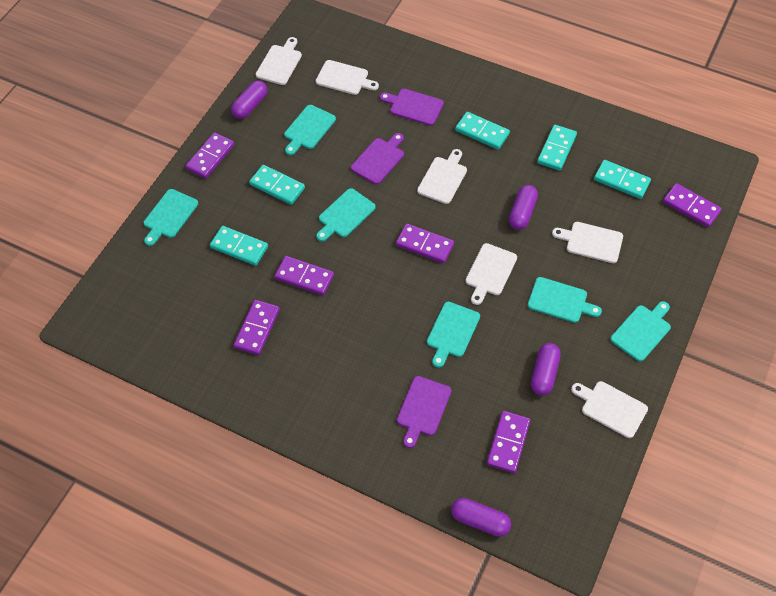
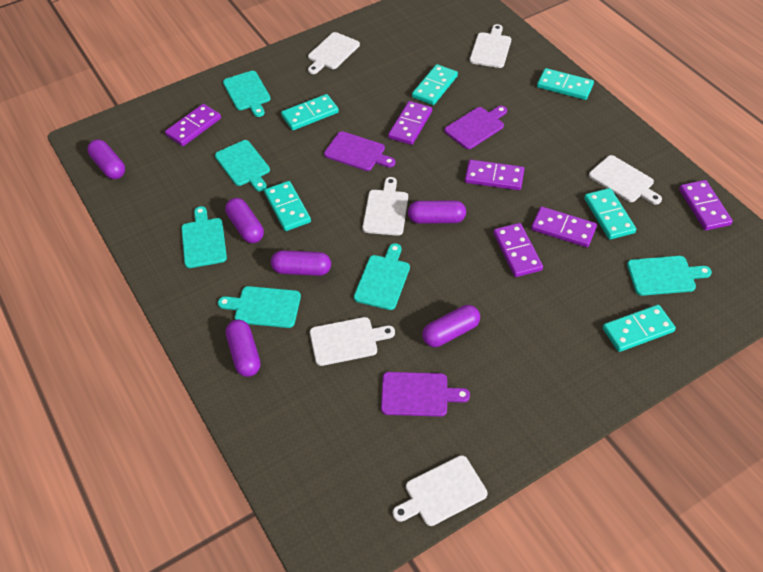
purple capsule: [231,81,268,119] [451,498,511,537] [509,185,538,230] [531,343,561,396] = 4 -> [87,140,125,179] [225,198,264,243] [226,320,260,377] [271,250,331,276] [408,200,466,224] [422,305,480,347] = 6
turquoise domino: [210,226,268,266] [249,165,305,205] [455,112,510,149] [537,125,577,171] [594,160,651,199] = 5 -> [264,181,311,231] [281,94,339,130] [412,64,458,105] [537,68,594,100] [584,188,636,240] [603,305,676,352] = 6

